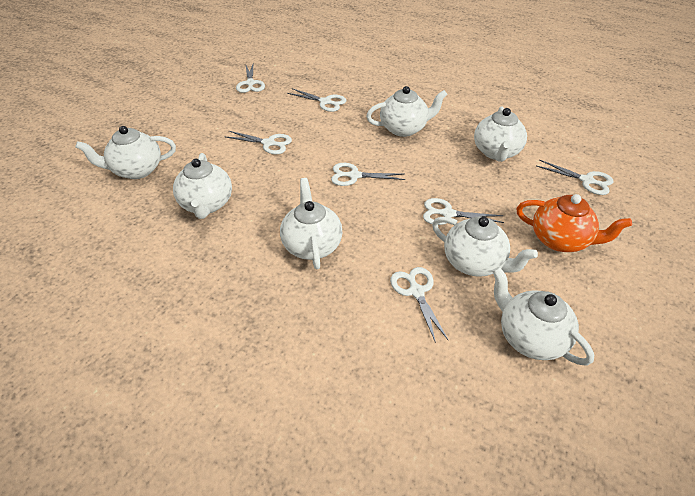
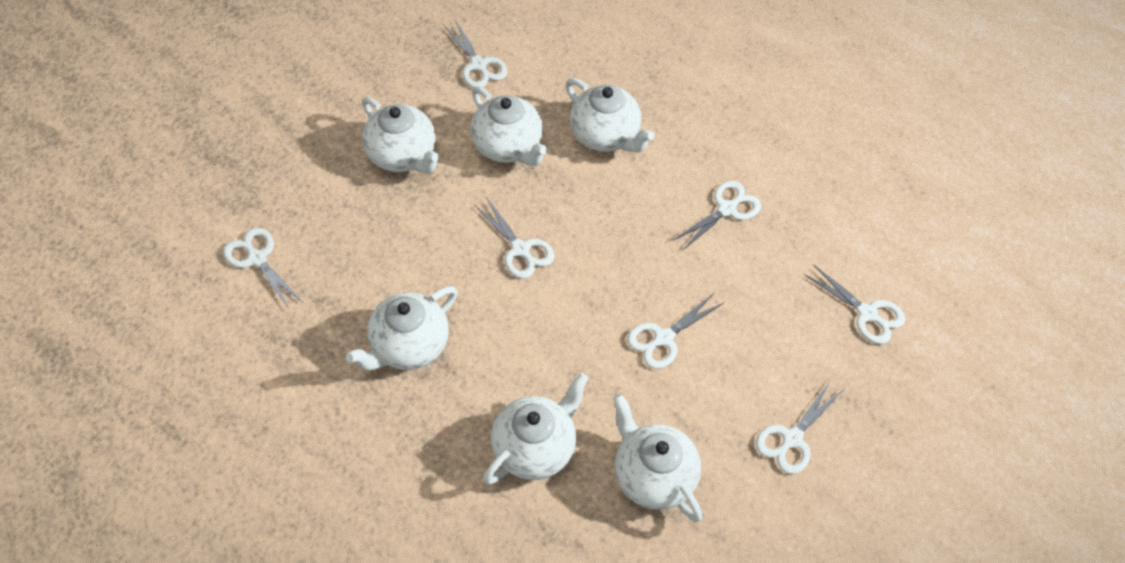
orange teapot: [516,194,632,252] = 1 -> none = 0
white teapot: [75,126,176,179] [173,153,232,219] [280,178,342,269] [366,86,448,137] [432,216,538,277] [474,106,527,162] [492,267,594,366] = 7 -> [346,286,458,371] [362,97,439,174] [471,86,547,166] [483,373,589,485] [566,78,654,153] [613,394,702,522] = 6

